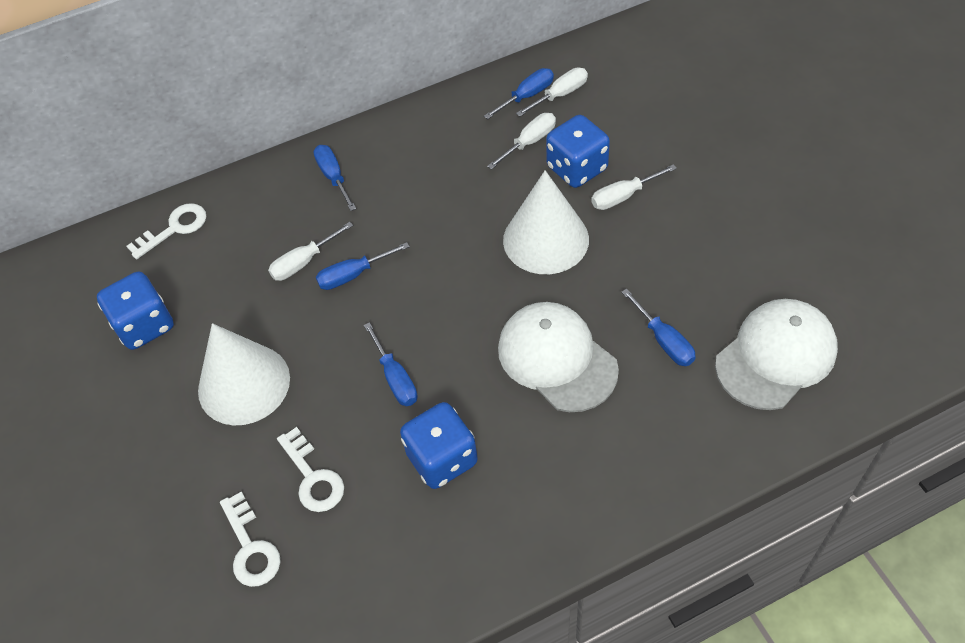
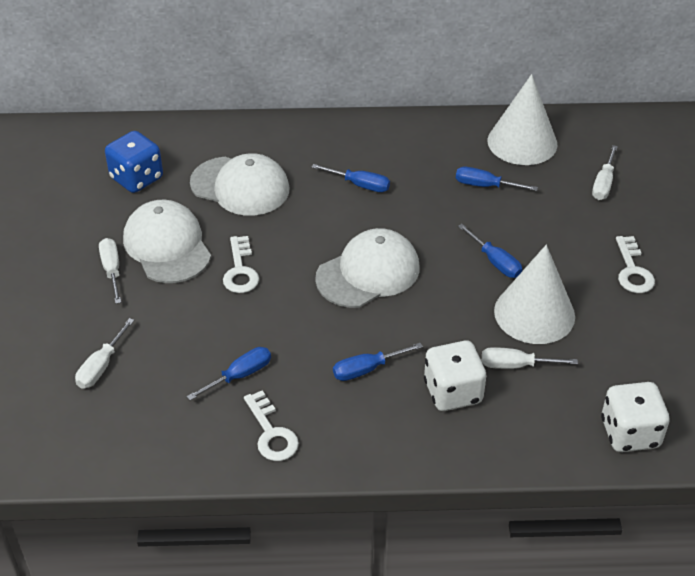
blue dice: [97,272,174,350] [400,402,478,489] [546,115,610,188] = 3 -> [105,131,163,193] = 1
white cap: [498,302,619,412] [715,299,838,410] = 2 -> [123,200,211,283] [190,153,290,216] [315,228,419,308] = 3
white dice: none = 0 -> [424,341,486,411] [601,382,670,452] = 2

